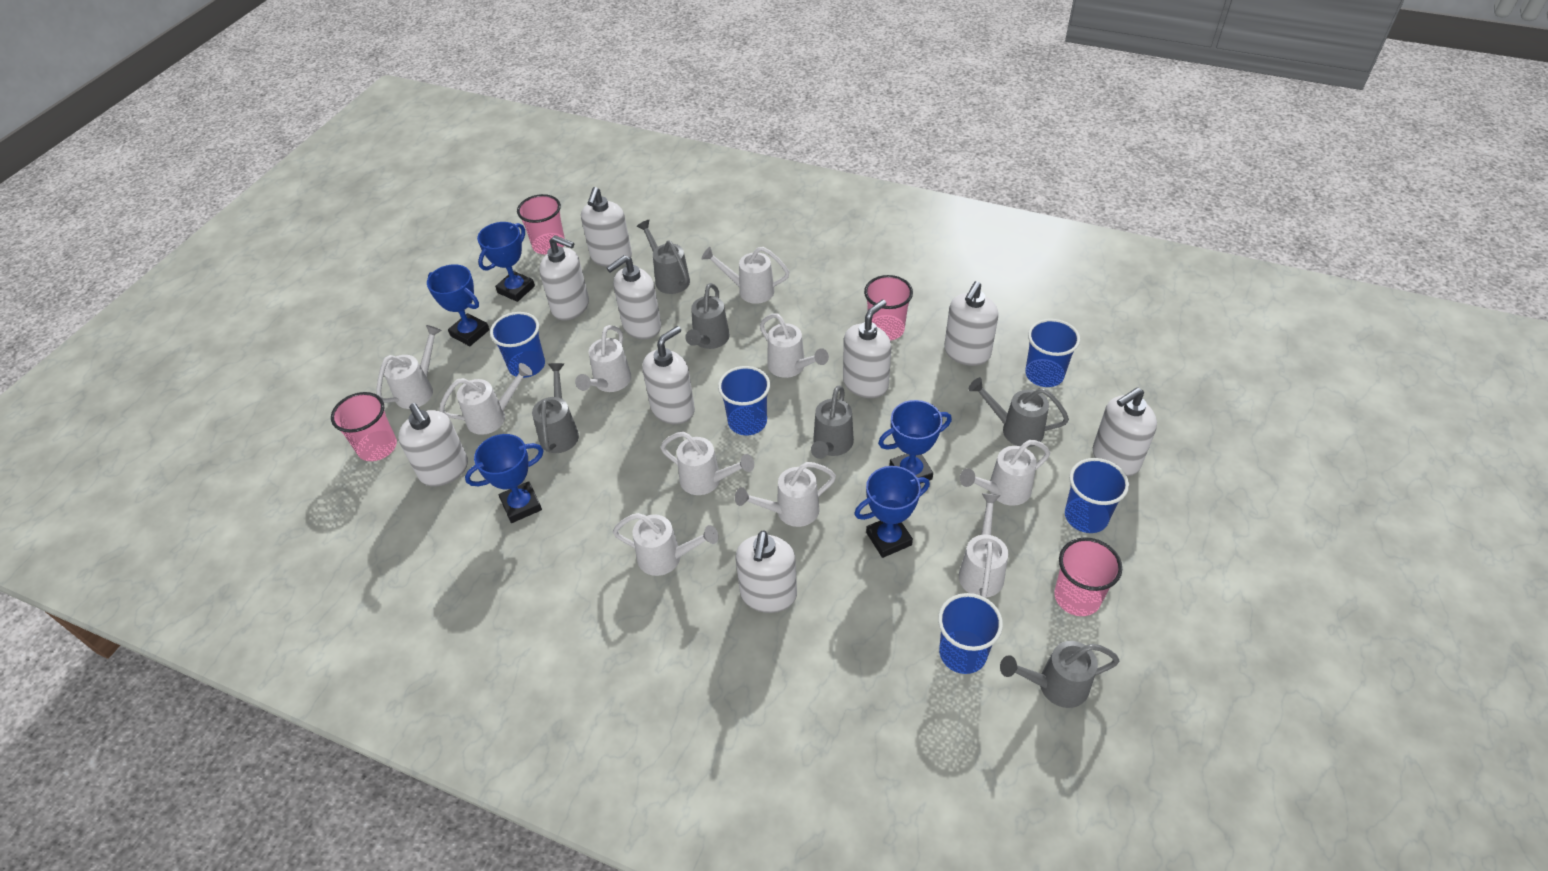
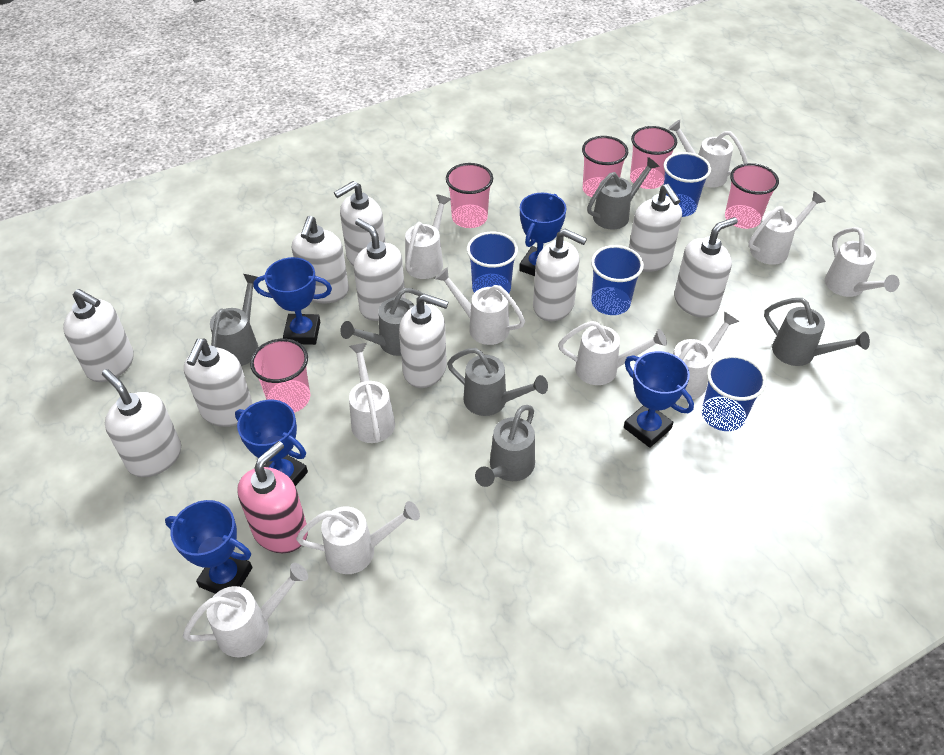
blue cup: [490,312,545,378] [718,366,770,435] [938,593,1003,674] [1025,319,1080,387] [1065,458,1129,533] = 5 -> [467,231,518,293] [591,245,644,315] [663,152,711,217] [702,355,767,431] = 4
pink cup: [331,392,397,461] [517,194,565,255] [864,275,913,341] [1054,537,1122,616] = 4 -> [250,339,310,413] [446,163,493,228] [582,136,628,198] [630,126,677,189] [725,163,779,229] = 5
pink soap dispenser: none = 0 -> [237,441,308,553] = 1
white soap dispenser: [398,403,468,487] [539,235,589,321] [581,187,632,267] [606,255,661,340] [642,326,695,424] [736,530,797,613] [843,299,891,398] [944,281,998,366] [1093,387,1157,476] = 9 -> [63,289,134,382] [102,369,181,477] [184,339,253,427] [292,216,349,304] [334,181,386,266] [354,218,406,321] [399,294,448,388] [533,229,587,321] [629,184,682,272] [674,217,738,318] = 10

